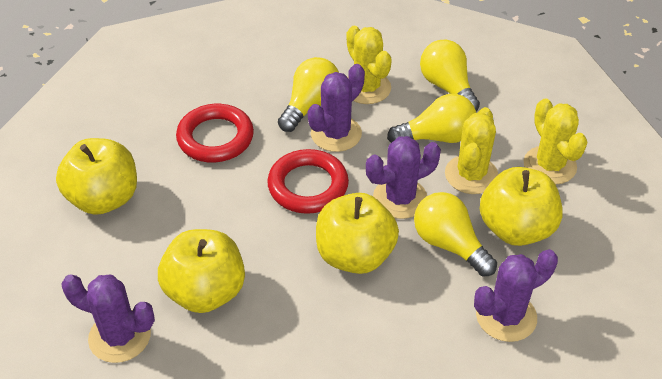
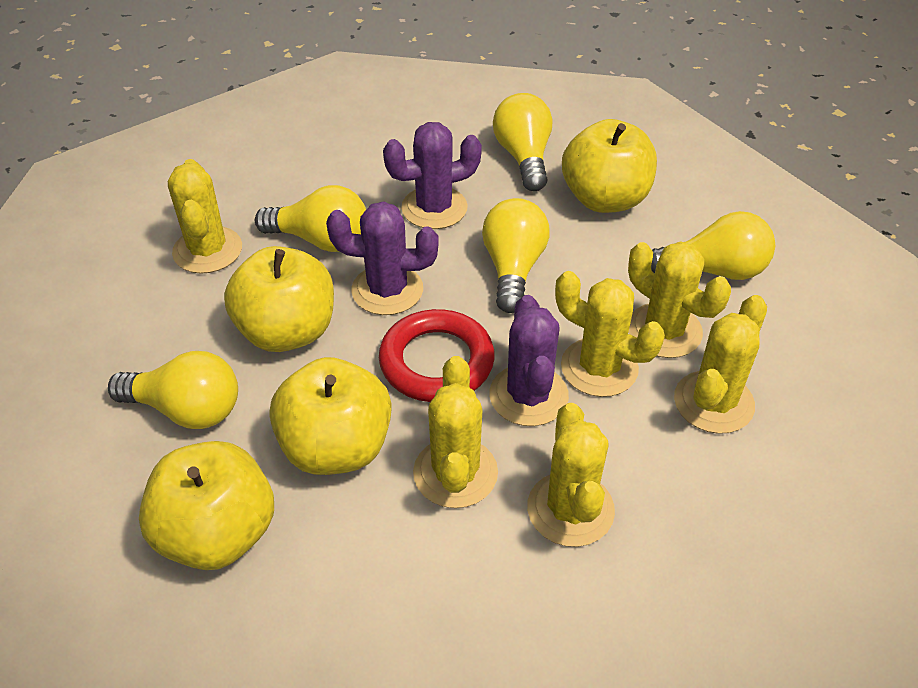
purple cactus: [61,275,155,363] [308,64,365,152] [366,136,441,219] [474,249,558,342] = 4 -> [326,201,439,315] [383,122,482,229] [489,295,569,426] = 3
red ring: [176,104,254,162] [267,149,349,214] = 2 -> [379,309,495,402] = 1
yellow cactus: [347,26,392,104] [445,107,498,194] [524,98,588,185] = 3 -> [168,159,242,274] [413,356,498,508] [527,403,615,547] [555,271,665,397] [628,242,731,358] [674,295,767,434] = 6
yellow light bulb: [278,57,339,132] [387,94,476,143] [414,192,497,276] [420,39,480,111] = 4 -> [108,351,238,429] [255,185,366,252] [482,198,550,313] [493,93,552,191] [651,211,775,280] = 5

